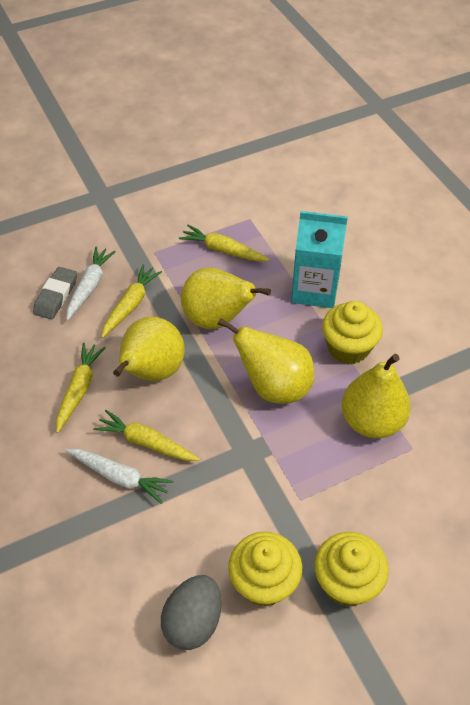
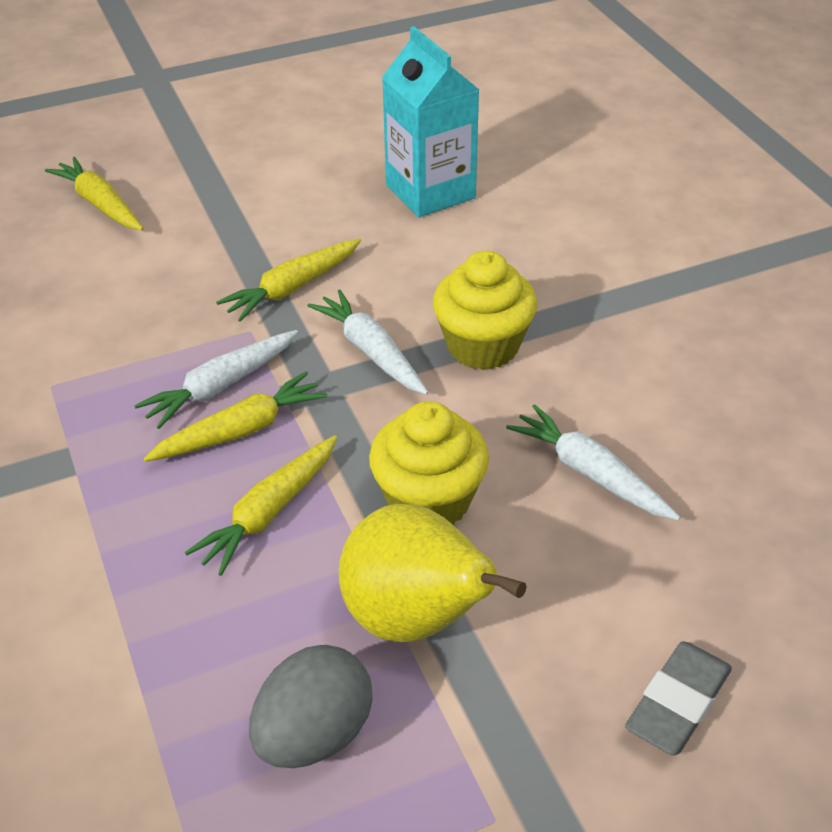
white carrot: [65,449,173,504] [66,246,116,321] = 2 -> [134,330,298,429] [307,289,428,395] [506,404,680,520] = 3
yellow cupcake: [228,532,302,607] [314,532,389,606] [322,301,383,364] = 3 -> [369,401,489,525] [433,251,537,370] = 2
yellow pear: [113,316,185,381] [181,267,271,330] [218,318,315,404] [342,354,411,438] = 4 -> [339,504,527,642] = 1

